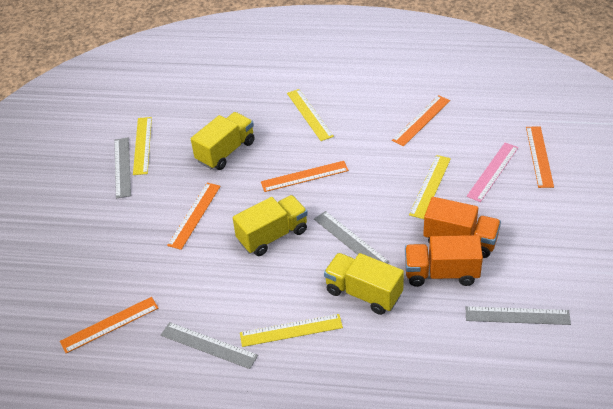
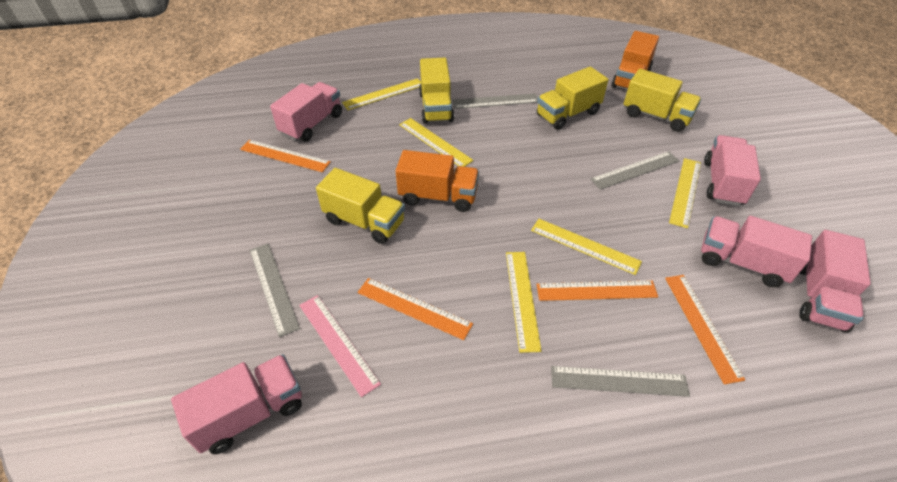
orange ruler: [60,297,158,353] [167,183,221,250] [261,161,349,192] [392,95,450,146] [526,126,554,188] = 5 -> [240,140,331,172] [357,278,473,340] [536,280,658,301] [665,275,745,384] = 4
pink truck: none = 0 -> [171,354,302,454] [270,82,342,142] [701,216,812,287] [704,135,761,206] [799,230,871,333] = 5
yellow ruler: [133,117,152,175] [240,314,343,347] [287,89,334,141] [409,155,451,219] = 4 -> [342,78,421,110] [399,118,473,167] [506,252,542,353] [531,219,642,275] [669,158,701,228] = 5
yellow truck: [191,112,255,170] [233,195,308,256] [324,253,404,315] = 3 -> [316,168,405,244] [419,58,454,124] [537,67,609,130] [624,69,701,132] = 4

